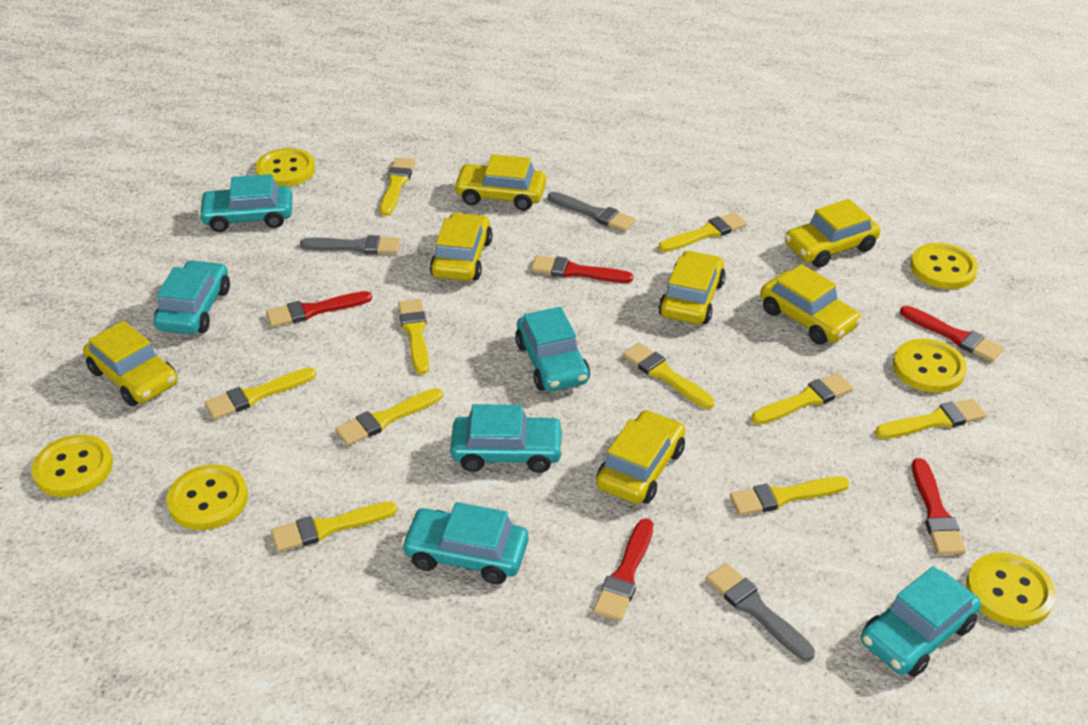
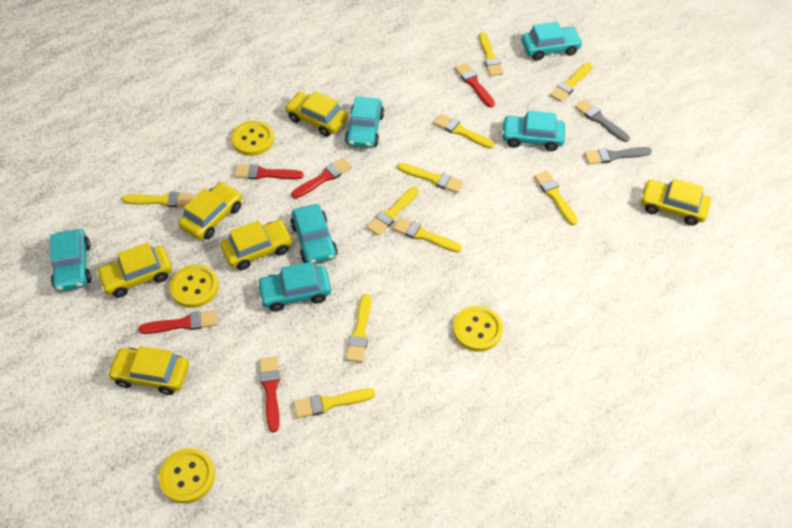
grey brush: [300,235,400,254] [548,192,636,232] [706,563,815,661] = 3 -> [575,99,630,142] [584,147,652,164] = 2
yellow button: [32,434,113,497] [167,465,248,530] [255,148,315,187] [893,338,967,393] [910,243,978,289] [966,552,1056,627] = 6 -> [159,448,215,503] [170,264,219,308] [231,121,274,156] [453,306,503,351] = 4
yellow car: [83,321,178,406] [430,213,493,281] [453,154,546,211] [596,410,685,504] [658,250,726,324] [760,264,862,345] [785,199,881,268] = 7 -> [96,243,172,298] [107,346,189,395] [178,182,242,240] [221,220,293,270] [285,91,348,137] [640,179,711,226] = 6

